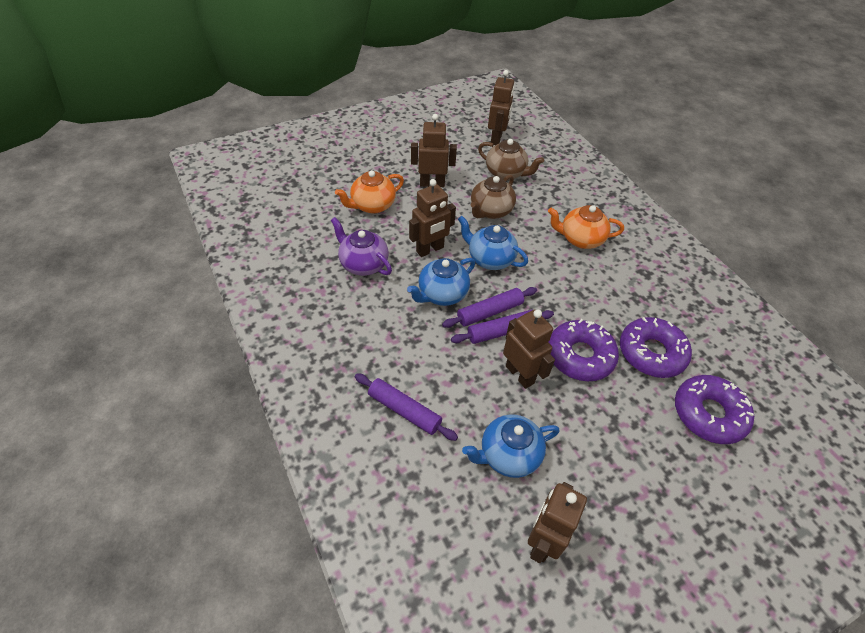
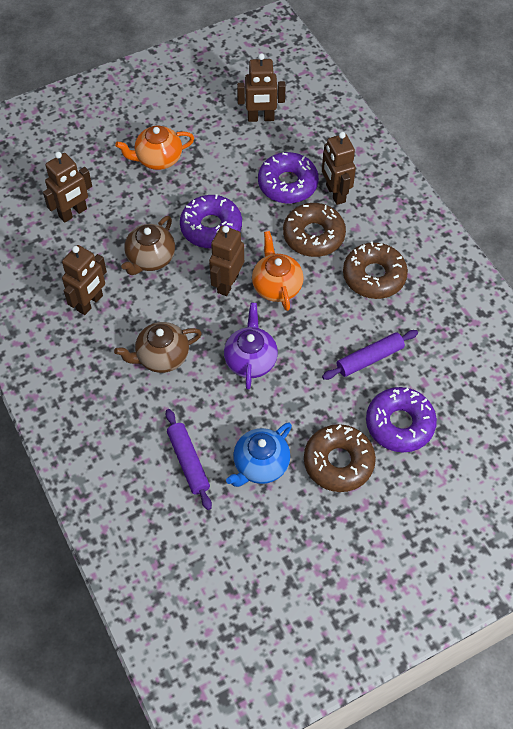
blue teapot: [407,258,475,306] [458,216,528,270] [462,414,559,478] = 3 -> [226,422,292,487] = 1
brown donut: none = 0 -> [283,203,346,257] [304,424,376,492] [343,242,408,299] = 3
purple rolling pin: [355,373,458,441] [442,287,537,328] [451,310,554,344] = 3 -> [165,409,212,510] [322,330,418,380] = 2

